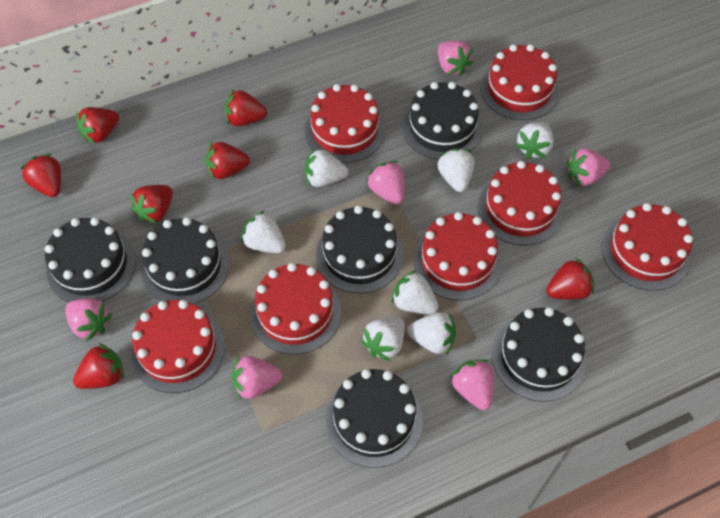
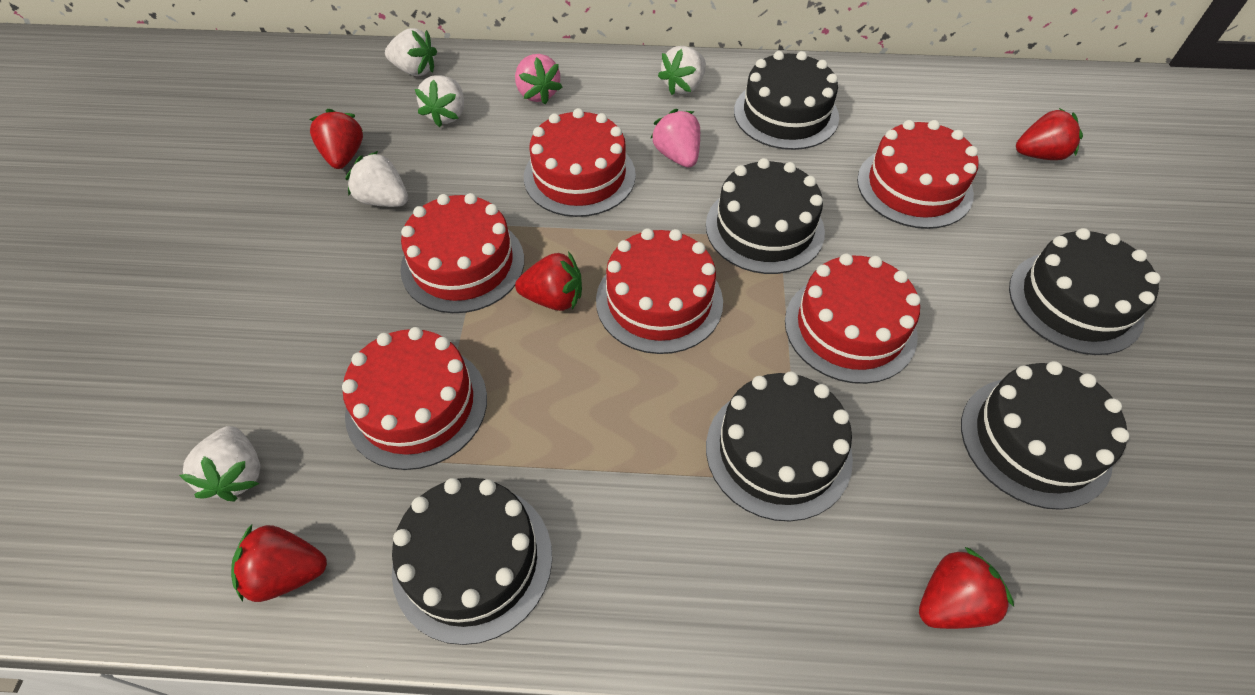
pink strawberry: [65,298,112,341] [232,356,283,400] [366,161,405,205] [438,41,473,76] [450,359,494,410] [567,148,611,187] = 6 -> [515,54,563,105] [650,109,700,168] = 2
red cake: [131,300,225,393] [250,263,341,355] [305,84,385,163] [414,212,502,300] [478,161,563,245] [480,44,559,120] [602,203,693,291] = 7 -> [342,327,487,470] [400,193,524,313] [524,108,636,217] [596,228,723,354] [785,253,921,384] [857,120,979,229] = 6
red strawberry: [20,154,61,197] [73,343,124,389] [76,107,119,144] [130,185,173,224] [206,142,250,180] [225,89,267,126] [546,258,594,300] = 7 -> [231,525,327,602] [310,109,363,169] [515,251,582,311] [919,547,1014,629] [1016,108,1083,160] = 5
white strawberry: [241,210,286,253] [305,149,349,187] [361,317,405,361] [391,270,439,314] [407,312,456,355] [438,148,475,192] [515,122,554,159] = 7 -> [179,426,261,501] [346,151,408,207] [385,28,437,76] [415,75,464,127] [658,46,706,95] = 5

